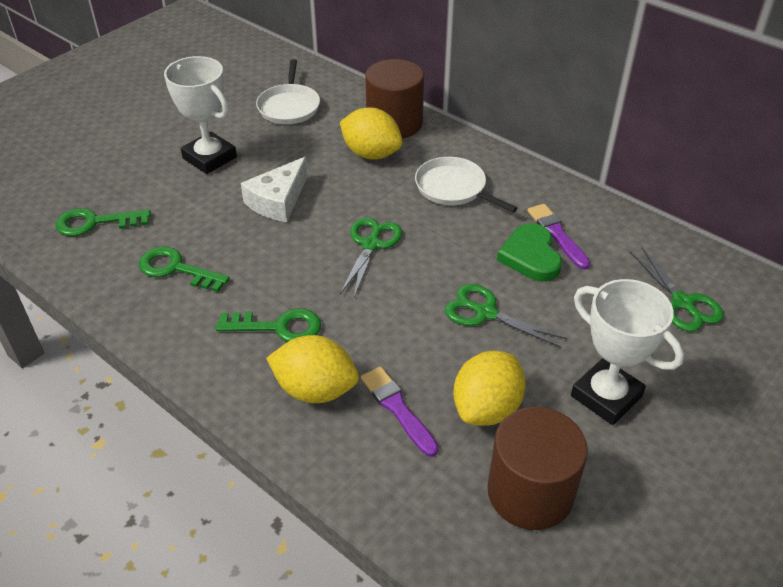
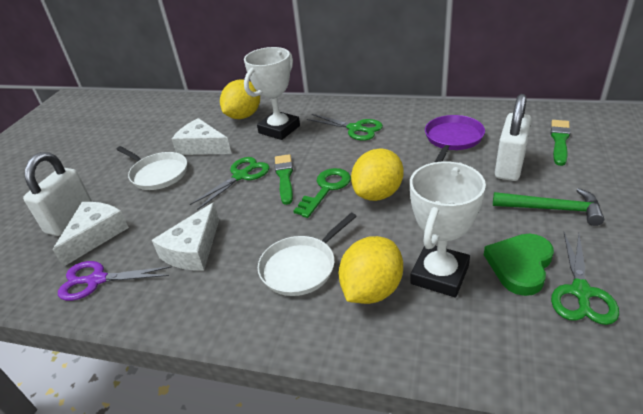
brown cylinder: [365,59,424,139] [488,407,588,530] = 2 -> none = 0
green brush: none = 0 -> [275,154,293,205] [551,120,571,166] = 2
green hammer: none = 0 -> [493,188,604,226] = 1
green key: [56,208,151,236] [139,247,230,292] [216,308,321,342] = 3 -> [293,168,351,218] = 1
purple brush: [361,366,439,457] [527,204,590,270] = 2 -> none = 0
purple pan: none = 0 -> [425,115,485,162] = 1
purple scissors: none = 0 -> [58,261,172,301] = 1
white cheese: [241,157,308,222] = 1 -> [53,202,129,267] [152,202,219,271] [172,118,232,155] = 3
white padlock: none = 0 -> [23,152,92,236] [495,94,532,181] = 2

